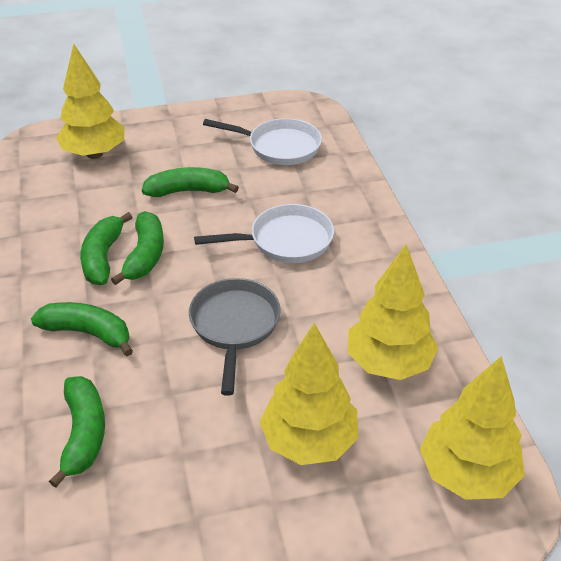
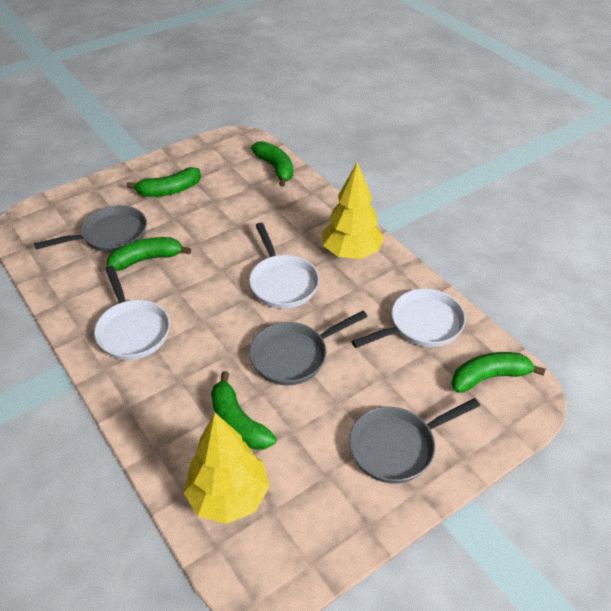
grey pan: [189,278,281,396] = 1 -> [34,205,147,252] [250,311,368,385] [349,398,480,483] = 3
white pan: [194,204,334,263] [203,118,322,165] = 2 -> [94,266,170,360] [249,223,319,309] [351,289,466,348] = 3
yellow tree: [56,43,125,159] [260,323,359,465] [348,244,439,380] [420,356,525,500] = 4 -> [184,413,269,524] [322,162,384,259] = 2

